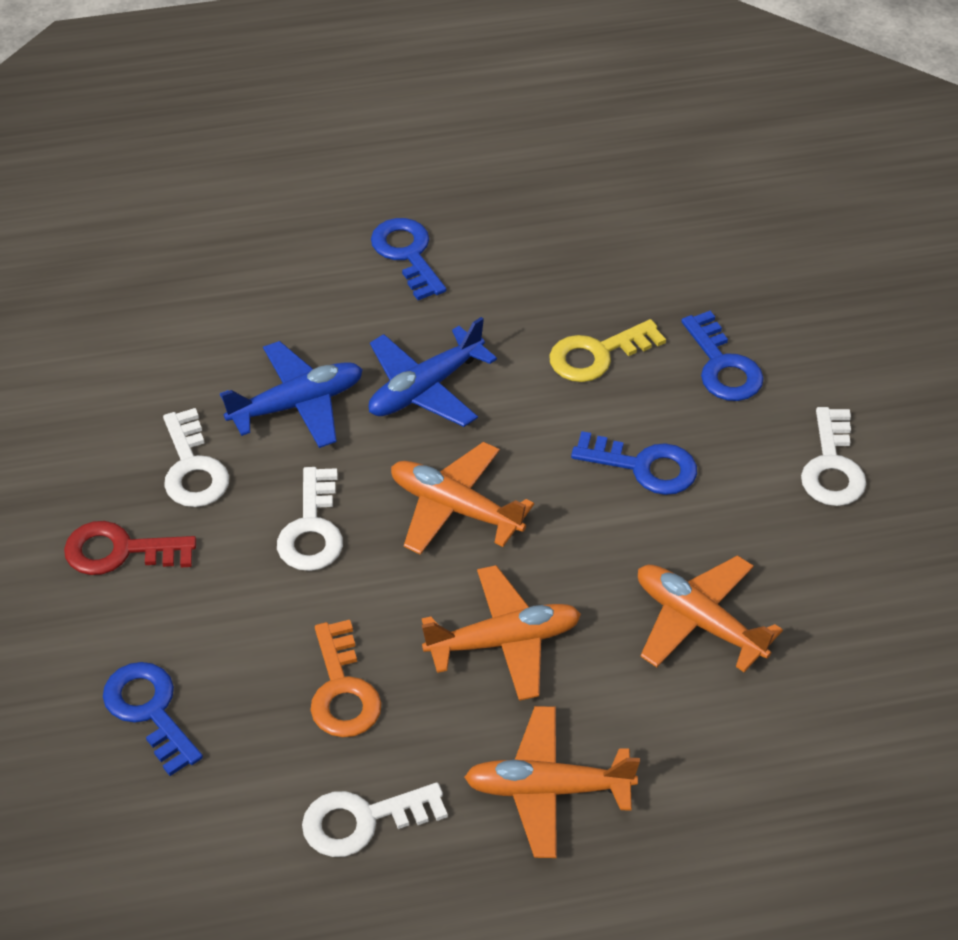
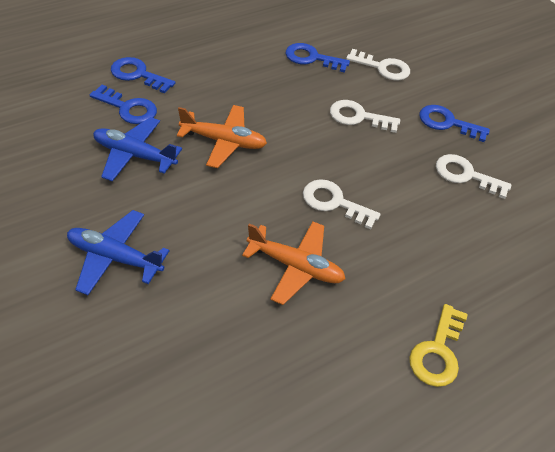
orange key: [310,620,382,737] = 1 -> none = 0
orange plane: [391,442,534,555] [422,565,581,701] [464,706,640,858] [638,555,783,672] = 4 -> [177,105,267,168] [242,221,345,305] = 2
red key: [64,521,196,575] = 1 -> none = 0

